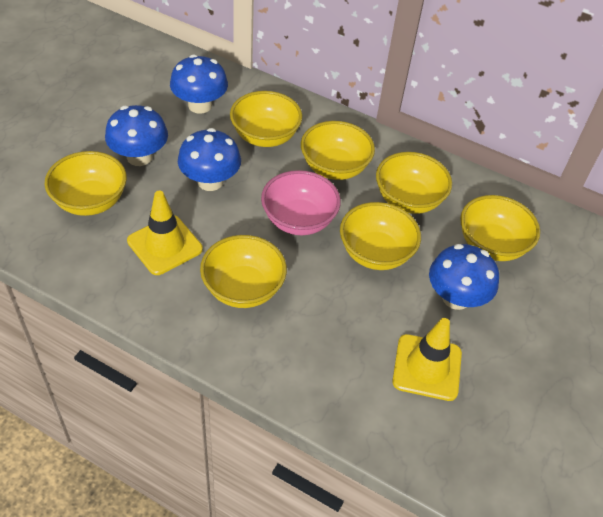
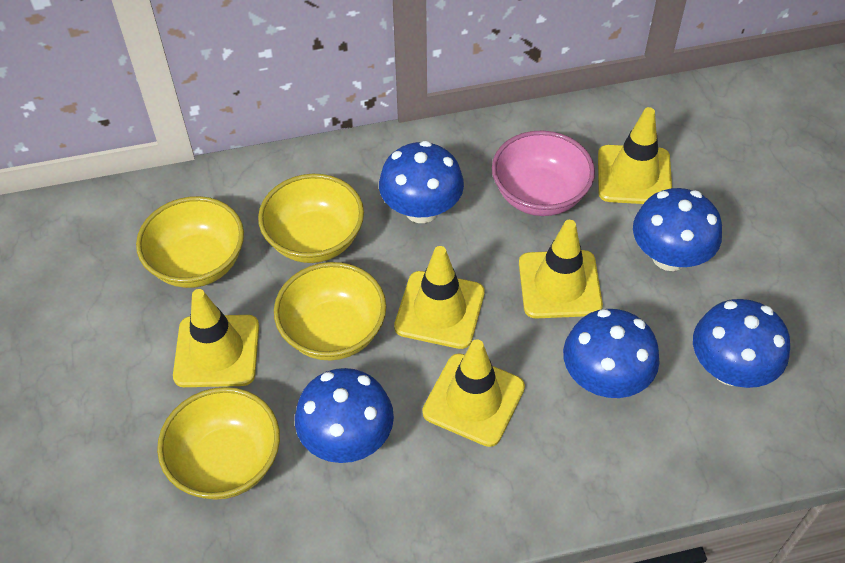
blue mushroom: [105,105,168,166] [170,54,228,114] [178,128,241,191] [429,244,499,310] = 4 -> [295,368,394,463] [379,141,464,223] [563,309,660,398] [633,188,722,271] [693,299,790,388] = 5
yellow bowl: [45,151,127,216] [200,235,287,308] [230,91,302,147] [301,121,375,180] [340,202,421,270] [376,152,452,214] [460,195,540,261] = 7 -> [136,196,244,288] [157,387,280,500] [258,174,364,263] [274,262,386,360] = 4
yellow traffic cone: [127,191,203,275] [392,318,462,401] = 2 -> [173,289,259,387] [394,246,485,349] [422,339,525,447] [519,220,603,318] [598,107,672,204] = 5

